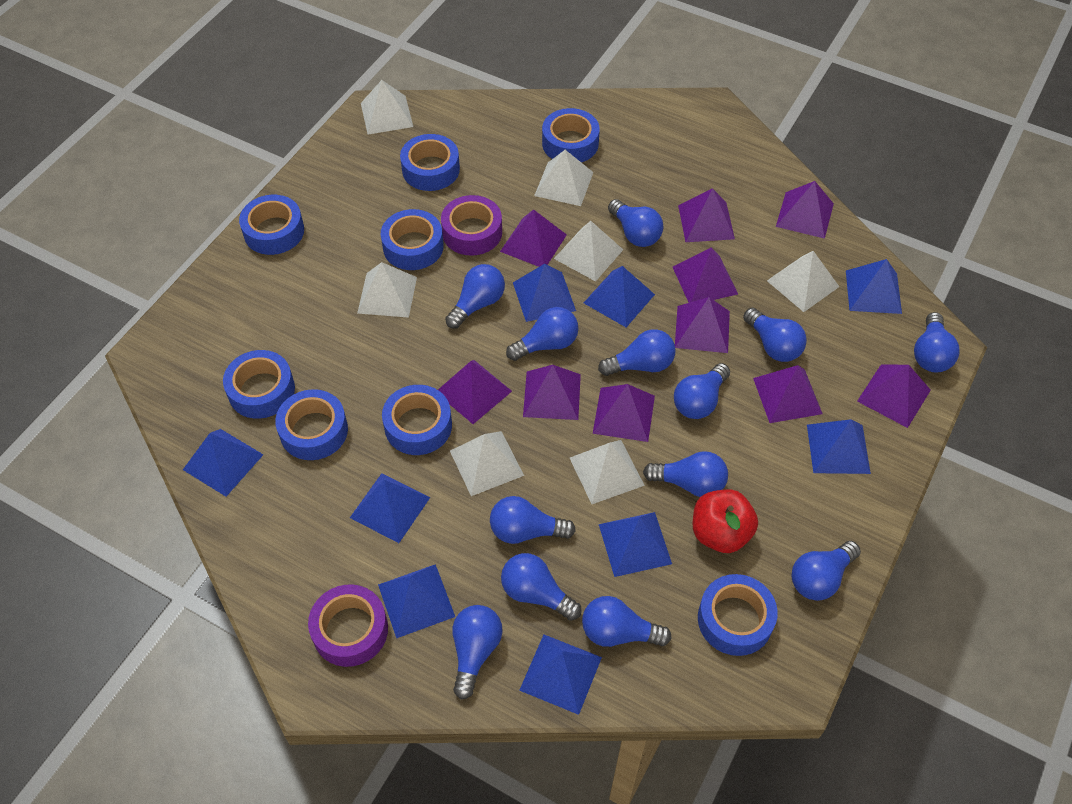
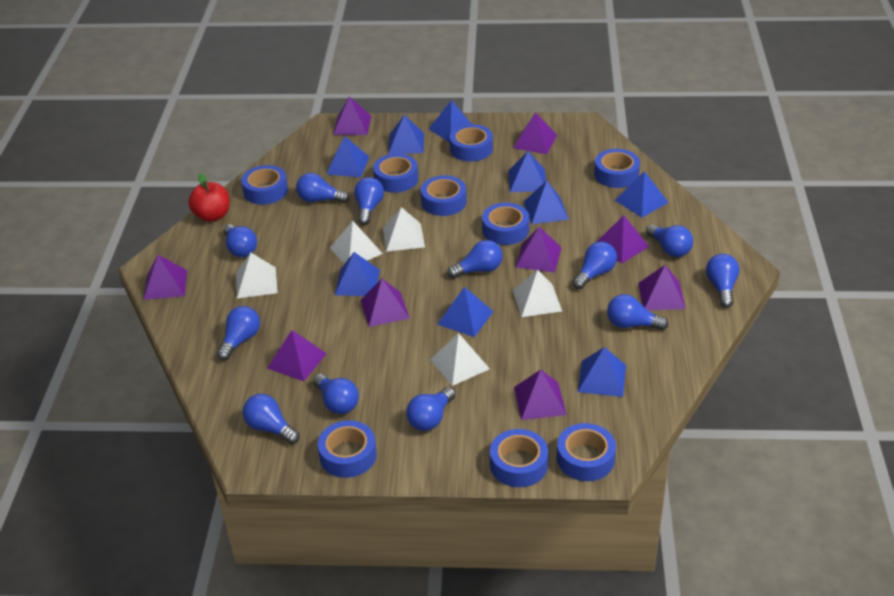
blue light bulb: [445,264,505,329] [452,605,503,700] [490,496,576,544] [501,553,582,621] [506,307,578,361] [582,596,671,647] [598,329,676,376] [608,199,663,247] [643,451,728,497] [674,363,730,419] [743,308,807,362] [792,541,861,601] [914,312,959,373] = 13 -> [217,306,260,360] [224,224,257,257] [243,394,300,444] [296,173,350,203] [313,374,359,414] [354,177,384,225] [406,387,455,431] [447,240,503,279] [572,242,617,289] [607,294,668,331] [646,224,693,257] [706,254,740,308] = 12
blue tape: [223,350,295,419] [239,195,304,255] [275,389,348,460] [381,209,444,270] [382,385,452,455] [400,134,460,191] [542,108,600,162] [698,574,778,656] = 8 -> [241,165,288,205] [318,420,377,478] [373,154,418,193] [421,175,467,216] [450,124,493,162] [482,203,529,245] [490,429,548,487] [557,423,616,481] [594,149,640,188] = 9
purple pyramid: [438,360,512,424] [500,209,567,267] [523,365,581,420] [593,384,655,442] [673,247,738,303] [675,297,730,353] [678,188,735,242] [753,365,822,423] [776,181,834,239] [857,364,931,428] = 10 -> [144,255,187,300] [267,330,327,381] [333,97,371,135] [361,279,410,327] [513,112,557,154] [514,369,567,420] [515,227,562,272] [597,215,649,264] [638,265,686,310] = 9
purple tape: [308,584,388,667] [441,195,502,256] = 2 -> none = 0
white pyramid: [357,262,417,318] [361,80,413,134] [450,431,524,496] [534,150,594,206] [554,221,623,281] [570,440,645,504] [767,251,839,312] = 7 -> [236,253,278,298] [330,221,383,264] [383,207,425,252] [430,333,490,386] [513,270,562,317] = 5

